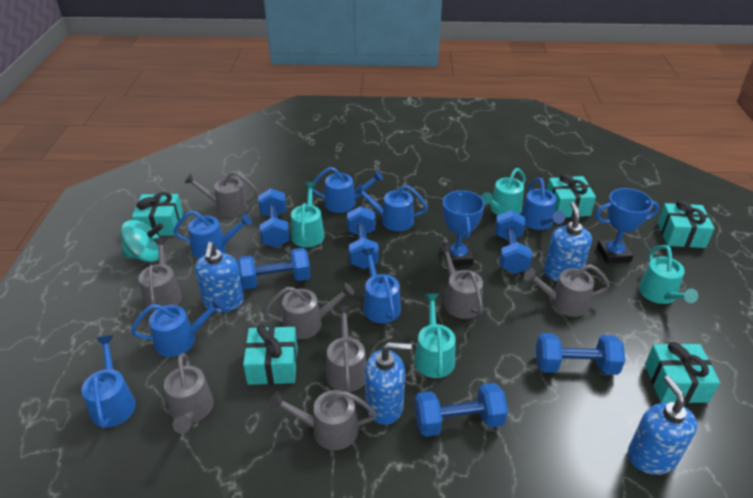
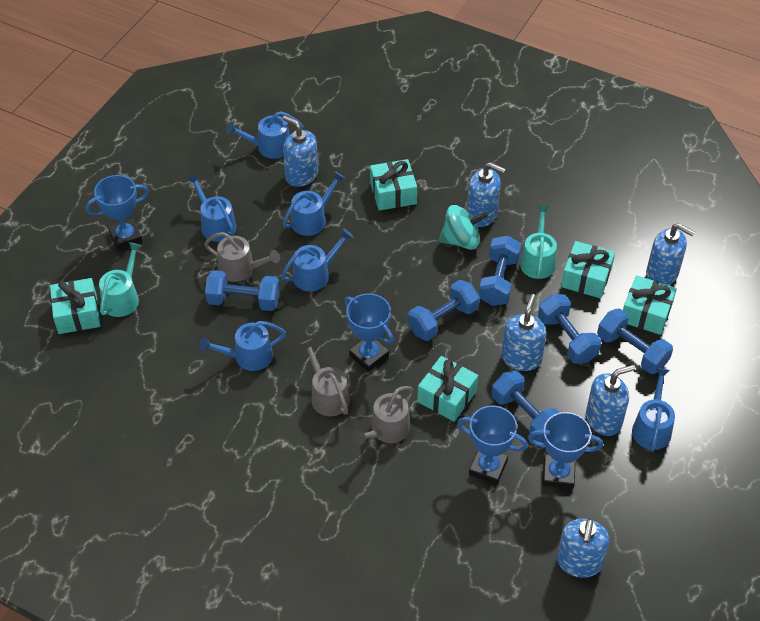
blue soap dispenser: [195,242,244,312] [365,342,412,425] [544,202,592,281] [628,376,697,475] = 4 -> [283,116,318,187] [467,162,506,227] [501,294,547,371] [557,518,609,578] [586,365,635,436] [646,223,695,286] = 6
blue trophy: [443,190,485,266] [595,188,659,264] = 2 -> [86,175,149,250] [344,293,394,372] [457,405,528,485] [528,412,603,489] = 4
blue watering can: [81,335,136,428] [131,296,225,357] [173,211,252,258] [312,167,383,213] [354,184,428,231] [362,248,401,323] [521,178,565,230] = 7 -> [187,174,237,242] [199,321,286,371] [226,111,304,159] [281,228,353,291] [283,171,345,236] [632,368,675,452] = 6
grey watering can: [139,238,182,312] [164,353,214,434] [184,171,259,217] [264,283,354,339] [269,390,377,450] [326,306,366,392] [439,244,483,319] [524,264,610,317] = 8 -> [204,232,280,282] [300,339,350,416] [352,386,414,445] = 3
turquoise watering can: [291,182,324,247] [414,294,456,378] [481,168,526,215] [639,245,698,304] = 4 -> [99,242,142,317] [520,205,557,279] = 2

